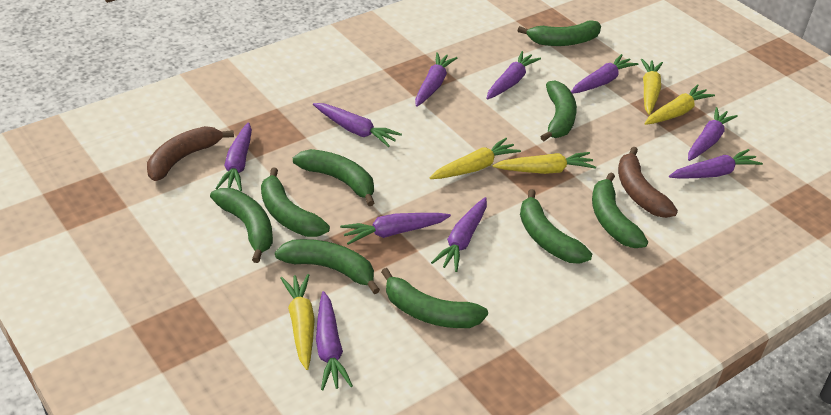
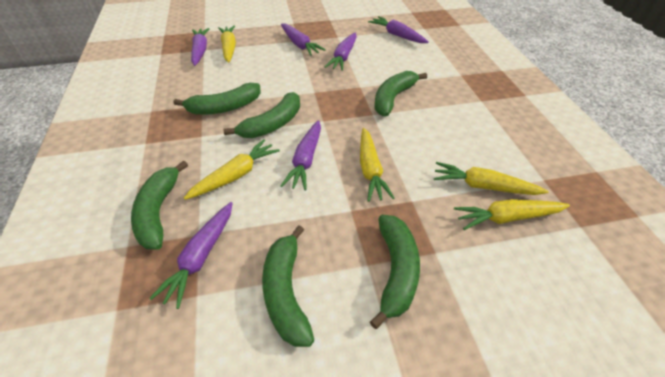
brown banana: [147,126,234,181] [618,147,678,218] = 2 -> none = 0
green banana: [210,188,273,263] [261,168,330,237] [275,239,380,294] [293,149,374,206] [381,268,488,328] [518,20,601,46] [520,189,592,264] [541,80,577,141] [592,172,648,248] = 9 -> [131,161,188,250] [173,83,261,115] [223,92,300,138] [262,225,314,347] [370,215,420,329] [375,71,427,116] = 6
purple carrot: [215,122,252,191] [313,103,402,147] [316,291,353,390] [340,213,451,245] [415,52,458,107] [431,197,487,272] [486,51,541,100] [571,54,638,94] [669,149,763,179] [688,107,738,161] = 10 -> [149,202,233,309] [191,28,209,66] [280,120,321,190] [281,24,326,56] [325,33,357,71] [368,16,429,43] = 6

